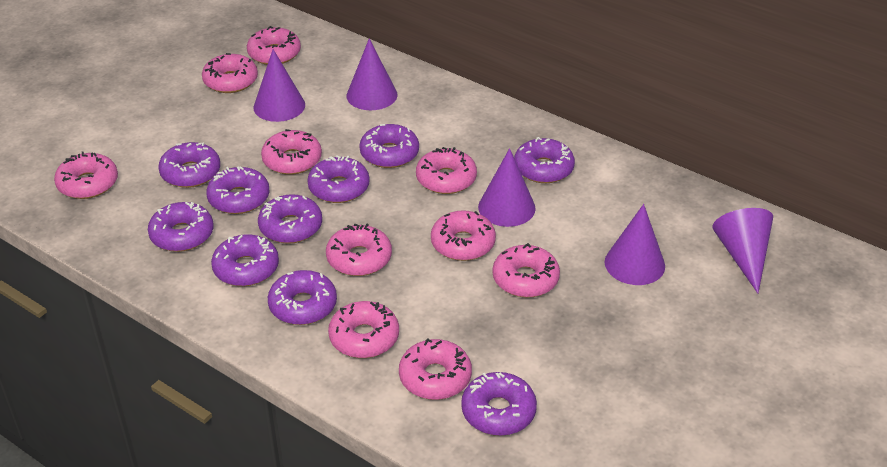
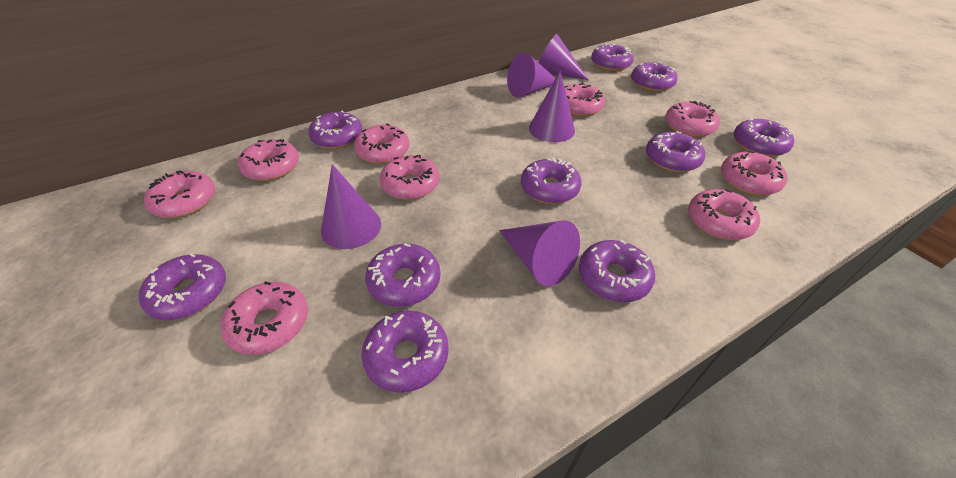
pink donut: [54,151,118,199] [202,53,258,93] [247,26,301,65] [261,129,322,175] [326,224,392,276] [328,301,399,358] [399,338,472,400] [416,147,477,194] [431,210,496,261] [493,243,560,298] = 10 -> [144,171,215,218] [221,281,308,355] [238,139,299,181] [354,124,410,164] [379,155,440,200] [564,83,605,117] [665,101,720,137] [688,189,760,240] [721,151,787,196] = 9

